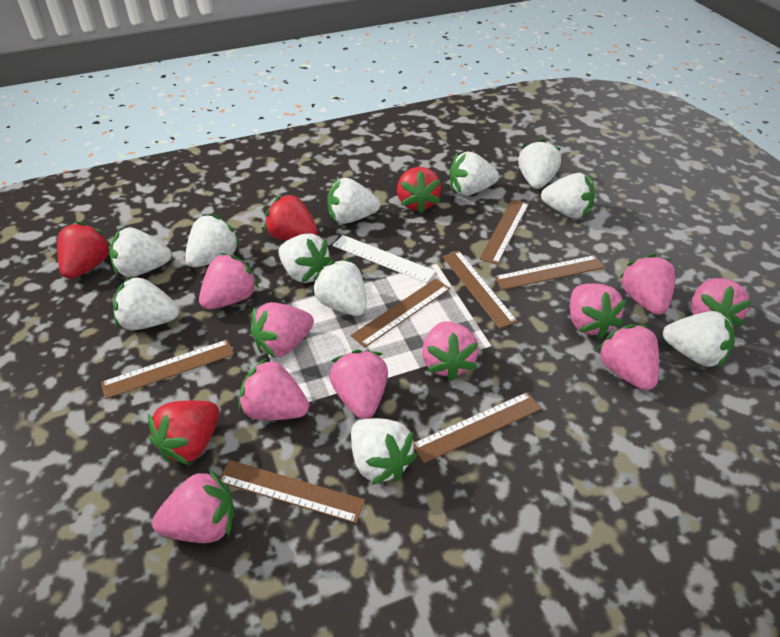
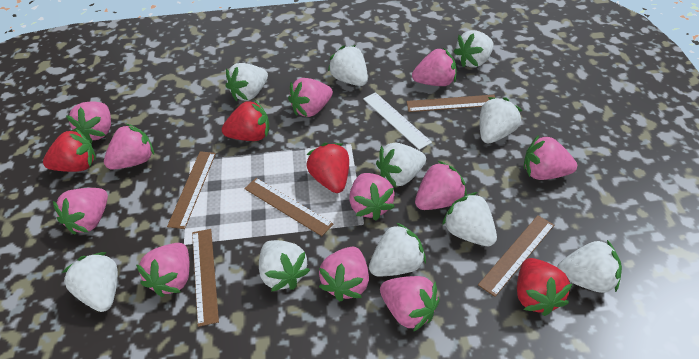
brown ruler: [101,339,234,399] [220,460,365,523] [350,279,450,348] [414,392,541,463] [442,251,518,329] [479,199,529,265] [494,255,605,290] = 7 -> [167,151,216,229] [192,229,219,327] [244,178,333,236] [407,95,495,112] [478,215,554,297] = 5
pink strawberry: [152,469,235,543] [199,253,259,309] [238,358,309,420] [251,302,314,358] [329,349,388,419] [422,321,479,381] [570,284,626,339] [597,324,659,391] [620,254,676,315] [691,278,752,326] = 10 -> [53,188,108,235] [66,101,111,143] [104,124,154,170] [136,243,189,297] [288,78,333,117] [319,247,369,301] [349,173,395,221] [380,276,440,332] [412,48,457,86] [415,161,467,210] [524,135,577,180] = 11
white strawberry: [109,227,172,277] [113,277,179,330] [185,214,241,267] [278,234,333,283] [312,259,367,316] [327,178,380,224] [351,418,417,485] [449,151,499,196] [518,139,561,189] [541,173,595,218] [663,311,735,368] = 11 -> [62,252,118,312] [226,63,268,101] [259,240,310,292] [328,45,368,86] [369,223,426,276] [376,143,426,187] [442,192,497,246] [453,30,494,67] [480,97,522,143] [557,240,622,293] = 10

